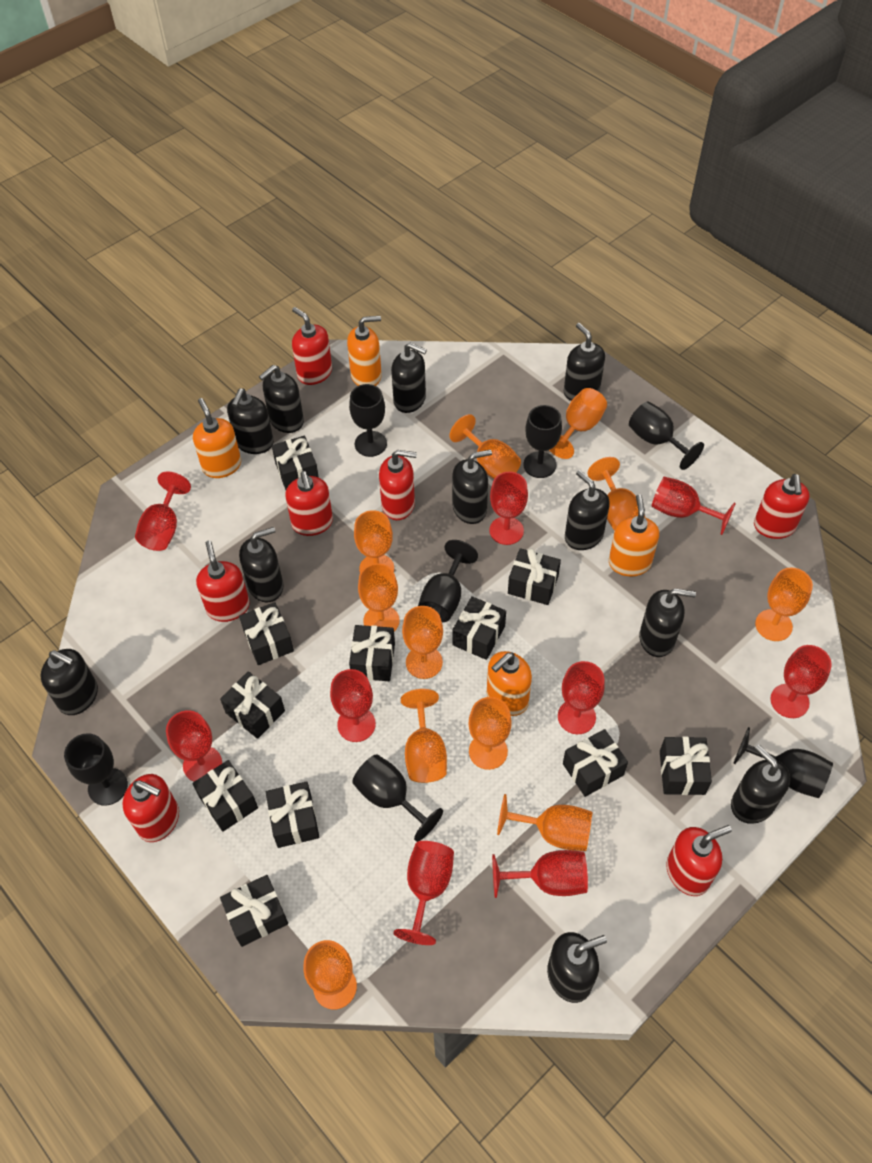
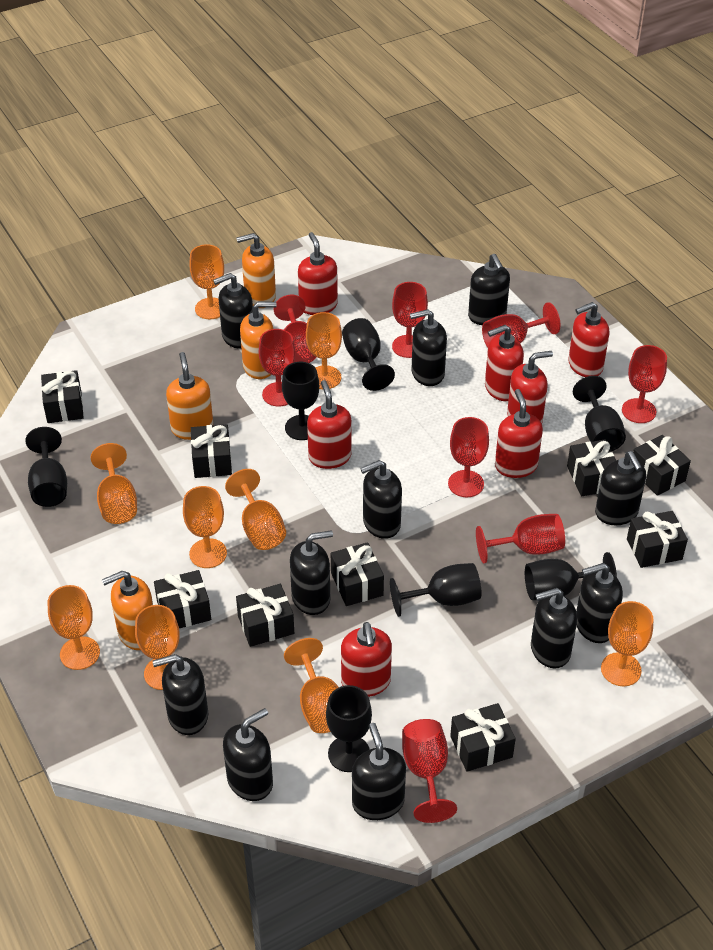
black gift: [192,760,258,832] [220,671,285,739] [220,875,288,947] [239,602,294,665] [266,781,319,848] [272,436,319,490] [349,625,395,681] [452,596,506,660] [508,548,561,605] [563,729,628,797] [660,737,712,795] = 11 -> [41,370,84,423] [154,570,211,628] [191,424,232,478] [236,584,294,647] [331,542,384,606] [450,703,516,772] [567,439,616,496] [627,511,688,568] [633,435,691,496] = 9
orange goblet: [303,940,357,1010] [354,510,394,573] [358,563,400,631] [401,689,447,783] [402,606,443,679] [450,414,521,479] [468,697,512,770] [497,794,592,851] [549,388,607,459] [588,457,645,531] [755,568,813,641] = 11 -> [48,585,100,670] [91,443,137,524] [135,605,180,690] [183,486,227,568] [189,244,224,319] [225,469,286,550] [284,638,339,733] [306,312,342,389] [601,601,653,686] = 9
red goblet: [135,472,191,551] [166,710,222,782] [330,669,376,742] [393,841,454,945] [489,472,528,545] [492,850,588,898] [558,661,605,734] [652,477,736,535] [770,645,832,718] = 9 -> [259,329,295,407] [274,295,316,363] [392,282,428,358] [402,719,457,823] [448,417,489,497] [476,514,565,563] [482,302,560,348] [622,345,667,423] = 8

